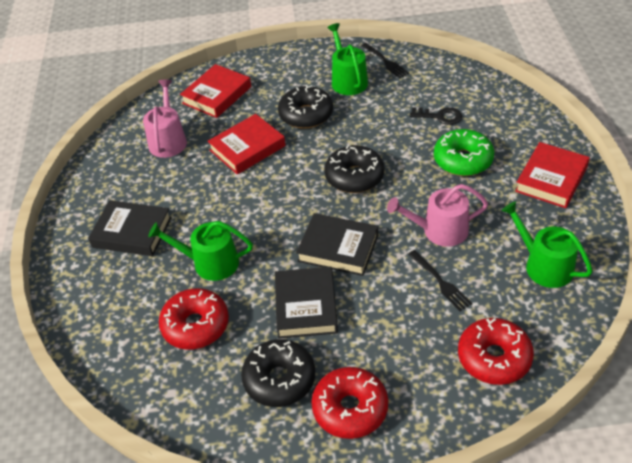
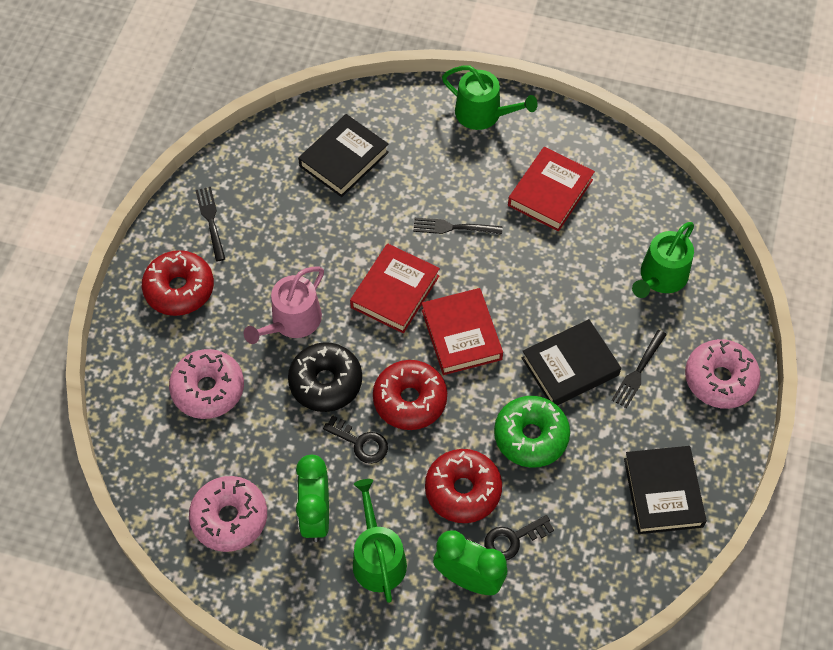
black donut: [241,339,315,407] [278,85,333,129] [324,145,384,193] = 3 -> [288,342,362,412] = 1
black fork: [361,43,409,78] [408,250,473,312] = 2 -> [196,187,225,262] [413,218,503,235] [612,330,667,408] = 3
black key: [410,107,462,125] = 1 -> [323,415,388,464] [484,515,554,560] = 2
green clock: none = 0 -> [296,455,329,542] [433,531,507,595] = 2
pink donut: none = 0 -> [169,349,244,419] [189,476,267,552] [685,339,761,409] = 3
pink watering can: [143,80,187,158] [387,184,488,247] = 2 -> [244,266,324,344] = 1

